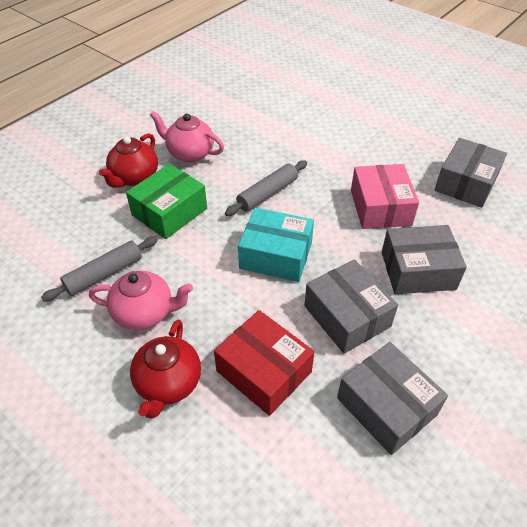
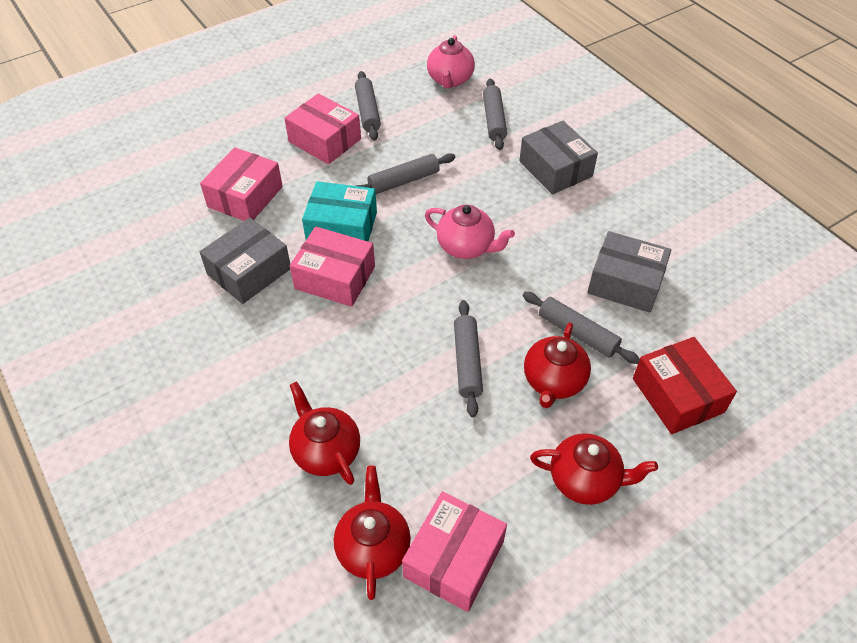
green box: [126,164,207,239] = 1 -> none = 0
grey box: [304,260,398,353] [337,342,448,455] [382,225,467,294] [435,138,507,208] = 4 -> [200,218,290,304] [519,121,598,194] [587,231,671,313] = 3
grey rolling pin: [41,237,158,302] [225,160,307,216] = 2 -> [355,71,381,141] [356,153,455,194] [454,300,483,417] [483,78,507,150] [523,292,640,364] = 5
pink box: [351,164,419,229] = 1 -> [200,147,283,221] [284,93,361,164] [290,226,375,307] [402,491,507,612] = 4
red teapot: [99,133,158,188] [130,320,201,419] = 2 -> [289,381,360,485] [334,465,411,600] [524,323,591,408] [530,433,658,505] = 4

